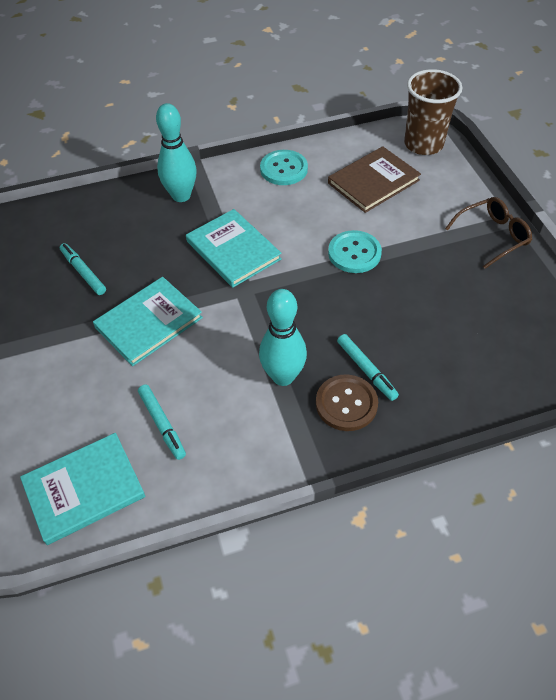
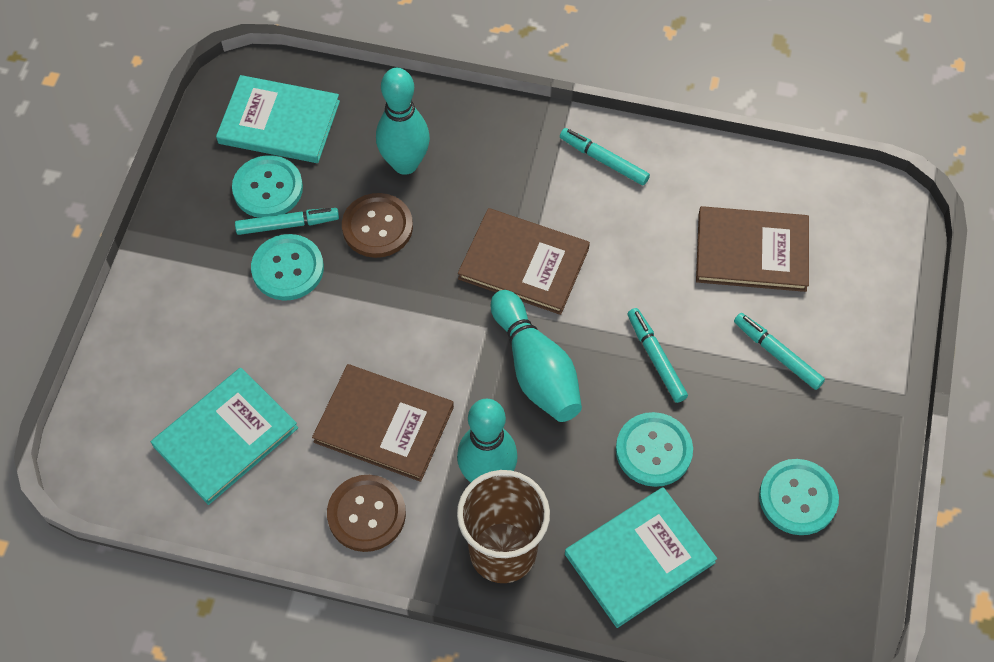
brown book: [328,146,421,213] = 1 -> [312,364,454,482] [458,208,590,315] [696,206,809,292] = 3
brown button: [316,374,378,431] = 1 -> [327,475,406,552] [342,193,413,258] = 2
brown glasses: [445,197,532,269] = 1 -> none = 0
turquoise bowling pin: [156,103,197,202] [259,289,307,386] = 2 -> [376,68,430,175] [457,398,518,483] [491,290,582,422] = 3
turquoise button: [260,150,308,185] [328,230,382,273] = 2 -> [232,155,303,218] [251,234,324,301] [616,412,693,487] [759,459,839,535] = 4
turquoise marker: [60,243,106,295] [138,384,186,460] [337,334,399,401] = 3 -> [235,208,339,235] [560,128,650,186] [627,308,688,403] [734,313,825,390] = 4

